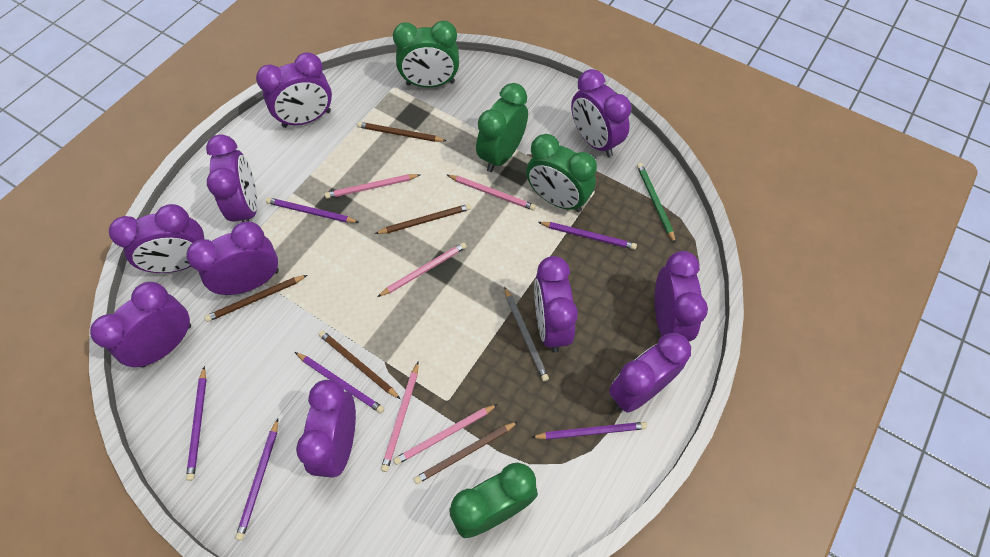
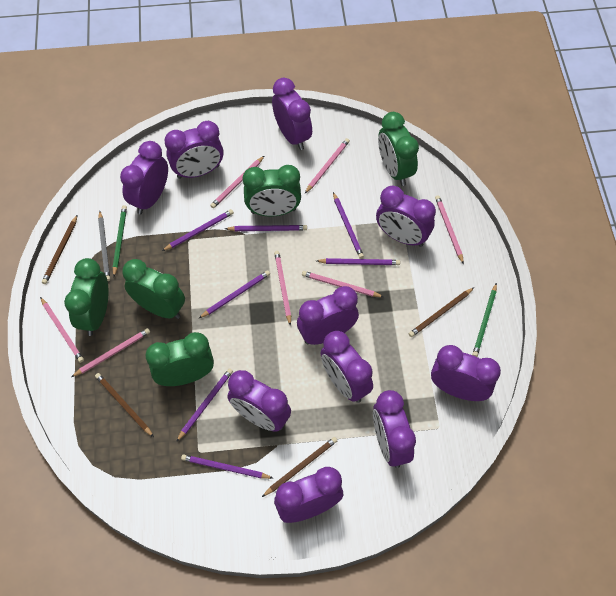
brown pencil: [205,275,307,322] [318,330,400,399] [357,122,446,142] [375,204,471,234] [414,421,518,484] = 5 -> [42,214,78,284] [95,373,154,437] [262,437,337,497] [409,288,474,337] = 4
green clock: [393,20,459,87] [449,462,538,538] [476,83,528,172] [526,134,597,212] = 4 -> [64,258,109,336] [122,259,185,319] [145,332,214,386] [243,165,301,216] [378,112,419,186] = 5
green pencil: [637,163,676,244] = 1 -> [113,205,127,276] [472,283,497,357] = 2
pink pencil: [325,174,420,199] [377,242,467,297] [381,361,419,472] [393,404,498,465] [447,175,536,211] = 5 -> [40,297,84,363] [71,328,150,377] [210,156,264,208] [274,251,291,326] [302,271,383,297] [305,138,350,193] [435,195,464,264] = 7
purple pencil: [186,366,207,481] [235,419,278,540] [266,197,358,223] [295,352,385,413] [531,422,647,440] [538,222,637,250] = 6 -> [162,209,234,251] [176,368,233,442] [181,454,273,479] [199,270,270,318] [225,225,307,231] [317,258,400,265] [333,192,364,259] = 7

